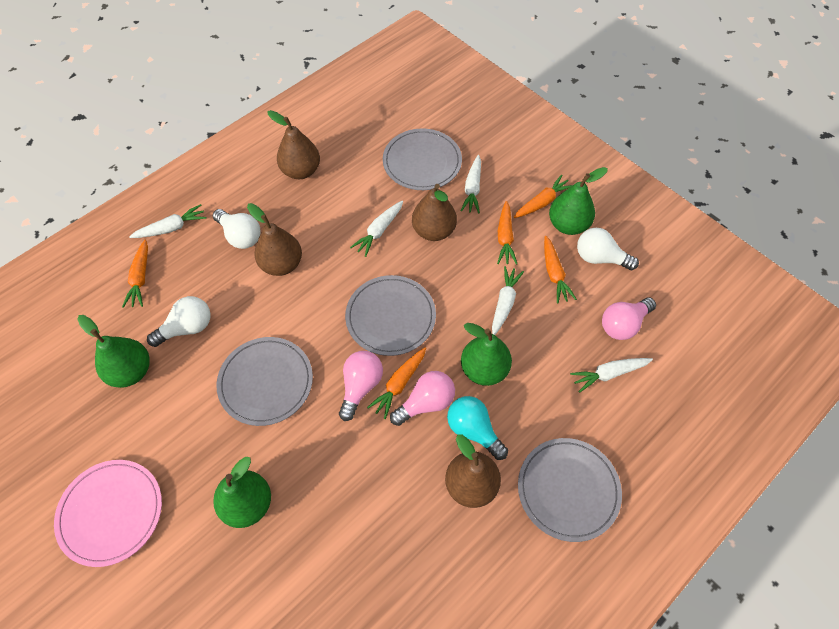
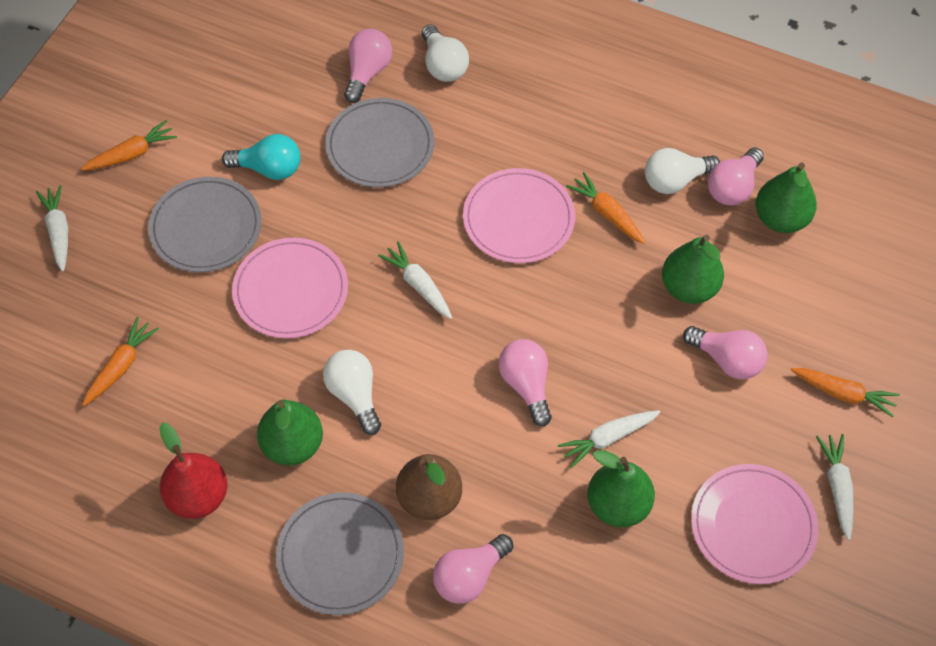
brown pear: [247,203,302,276] [267,110,320,179] [412,184,457,241] [445,434,501,508] = 4 -> [396,454,462,520] = 1
grey plate: [216,337,313,426] [345,275,436,356] [383,128,462,190] [518,438,622,542] = 4 -> [148,177,262,272] [276,492,404,615] [325,98,434,187] = 3
orange carrot: [122,240,148,308] [367,347,426,419] [497,201,517,265] [514,175,573,218] [544,236,577,303] = 5 -> [81,120,177,171] [82,317,159,406] [566,172,645,244] [791,368,900,418] = 4
pink light bulb: [339,351,383,421] [390,371,455,426] [602,297,656,340] = 3 -> [344,29,392,103] [433,534,513,604] [499,339,552,426] [683,326,767,379] [708,148,764,206] = 5
pink plate: [54,460,162,567] = 1 -> [232,238,348,338] [463,168,575,263] [691,464,818,584] = 3
red pear: none = 0 -> [159,422,228,519] = 1
white carrot: [129,204,207,238] [350,201,403,257] [461,155,481,214] [492,266,524,335] [570,358,653,393] = 5 -> [36,185,68,272] [378,241,452,319] [557,410,660,468] [816,434,854,540] = 4

